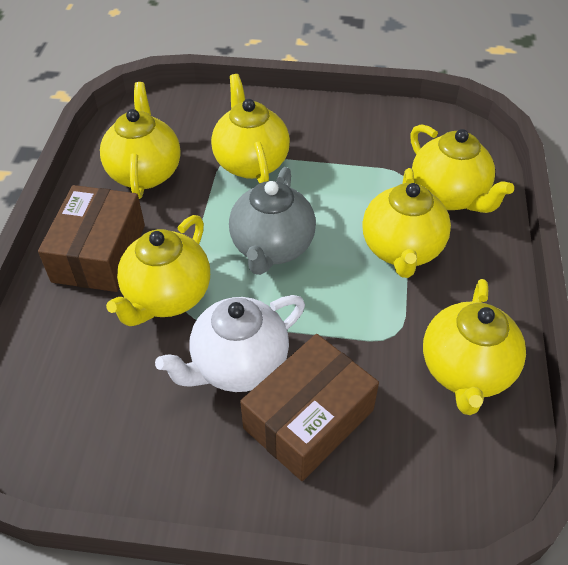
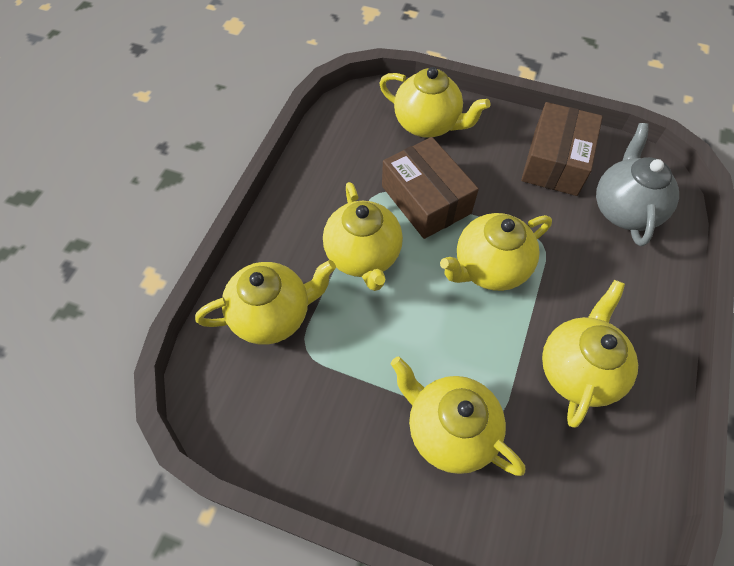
white teapot: [155,295,305,392] = 1 -> none = 0

